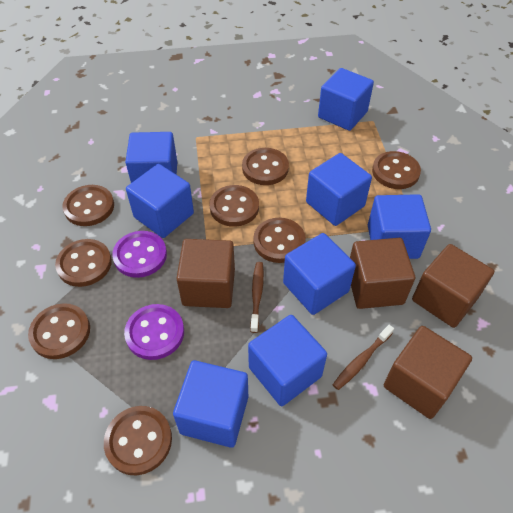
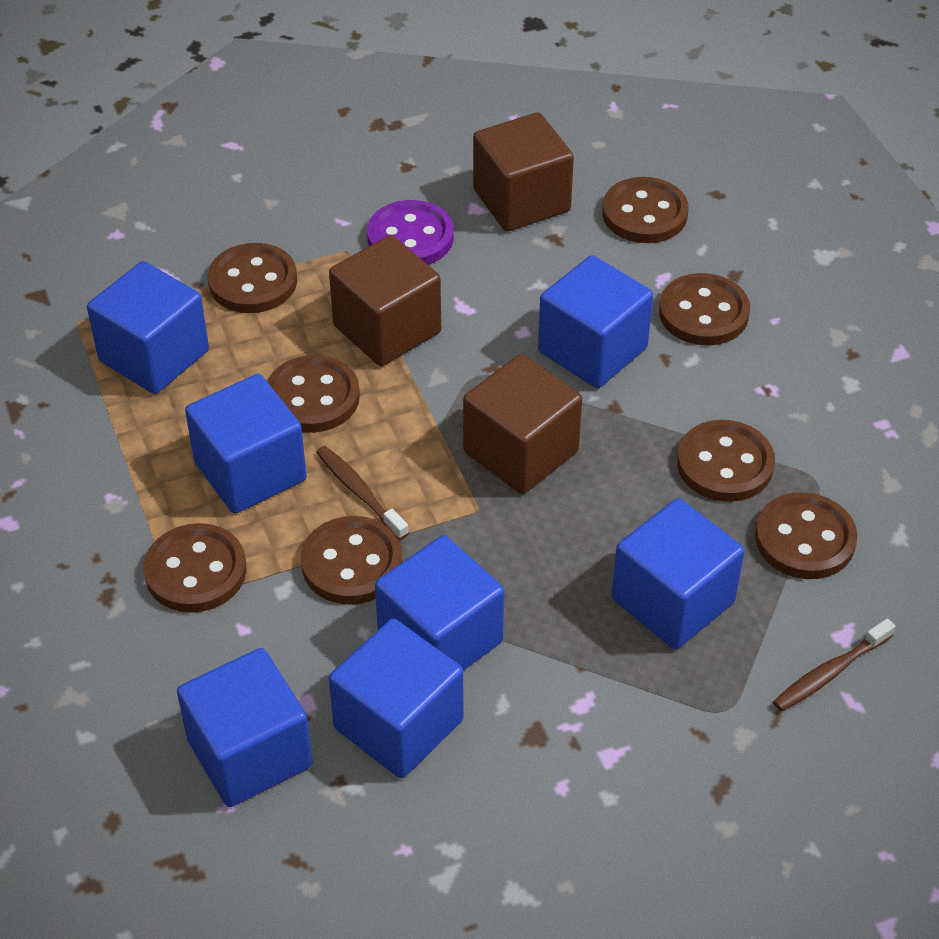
blue cube: [125,132,177,183] [126,164,194,238] [173,360,248,448] [248,315,327,406] [283,233,356,315] [306,153,372,226] [318,68,374,131] [368,194,431,259] = 8 -> [87,261,209,394] [177,648,313,807] [185,374,307,514] [329,618,463,778] [375,535,504,671] [538,255,653,388] [612,498,744,649] = 7
brown cube: [176,239,235,308] [350,238,415,309] [384,326,472,419] [412,244,494,328] = 4 -> [329,235,441,366] [463,354,582,494] [473,112,574,231] = 3
purple button: [112,231,167,278] [124,304,184,360] = 2 -> [367,200,454,265] = 1

